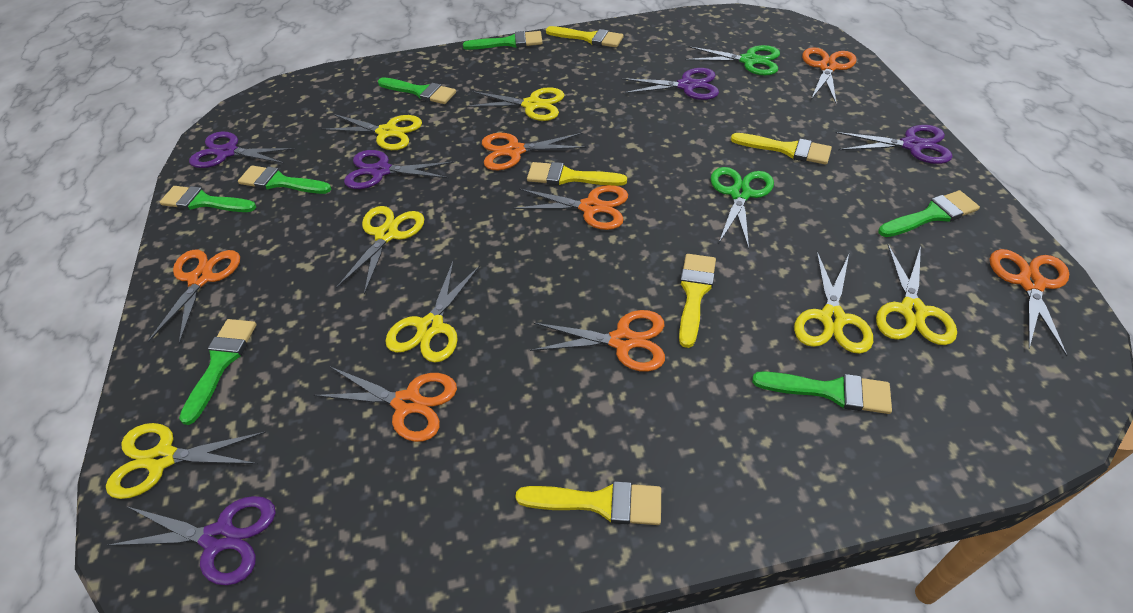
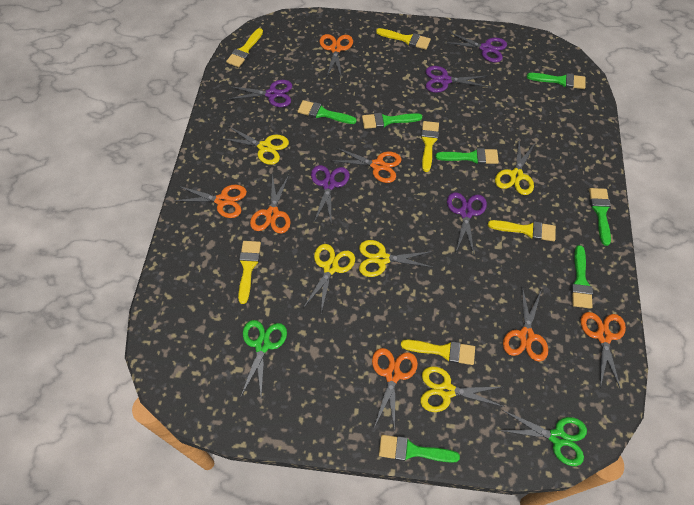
yellow brush: [515,481,661,525] [527,162,627,186] [546,26,624,47] [679,254,716,348] [731,133,832,165] = 5 -> [226,28,263,67] [238,241,261,304] [376,28,431,50] [401,340,475,365] [421,121,439,172] [488,220,556,241] = 6
yellow scissors: [106,423,266,499] [321,114,422,150] [336,206,424,295] [385,262,480,363] [466,87,565,121] [794,252,873,354] [876,244,957,345] = 7 -> [220,126,289,165] [303,244,355,313] [359,240,434,277] [421,366,504,412] [495,140,535,195] = 5

